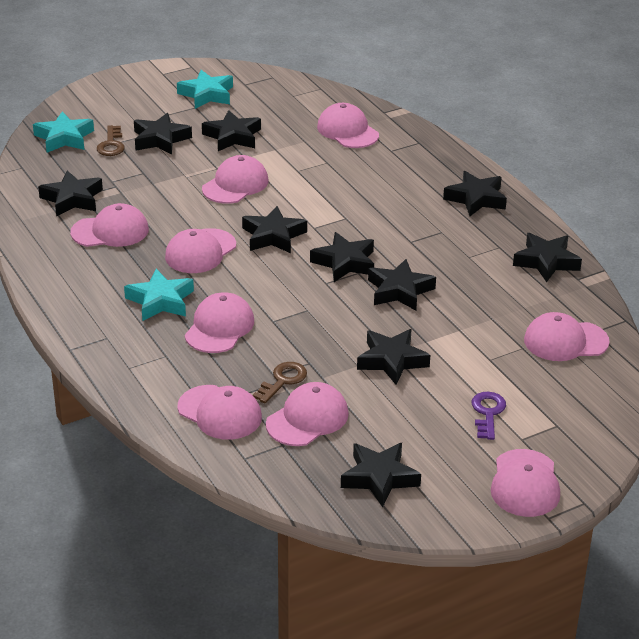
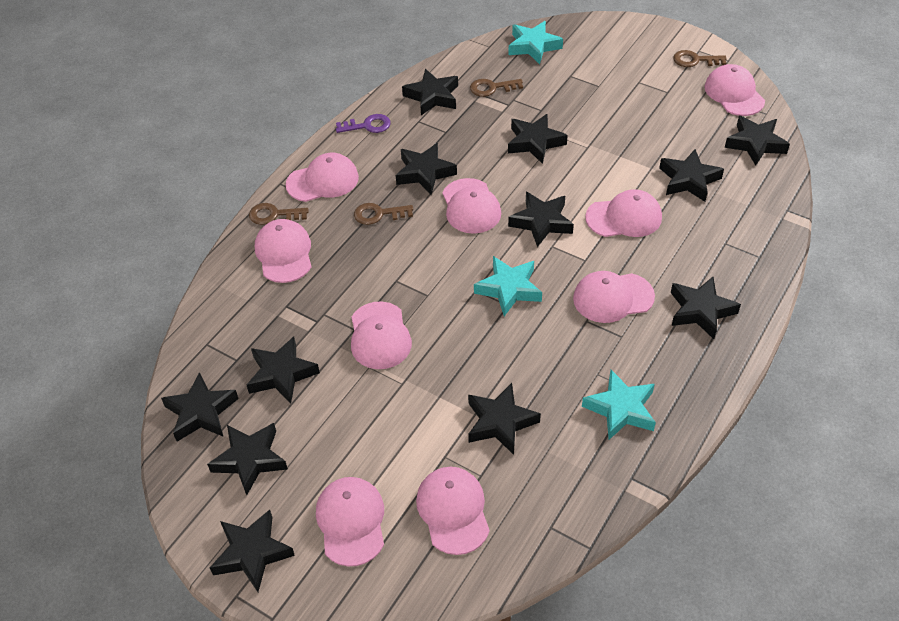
black star: [38,170,103,217] [134,113,192,155] [202,110,261,151] [242,206,307,253] [310,232,374,282] [341,443,421,507] [357,329,430,385] [368,259,436,310] [443,171,507,216] [513,233,582,283] = 10 -> [161,372,239,442] [207,423,288,495] [210,510,295,592] [247,337,320,404] [396,143,457,195] [402,69,458,115] [468,383,541,455] [508,114,568,164] [508,192,574,247] [659,149,724,202] [671,277,741,339] [725,116,790,166] = 12
brown key: [97,125,125,156] [253,362,307,404] = 2 -> [249,203,309,225] [354,203,413,225] [470,79,523,97] [673,50,727,67] = 4

